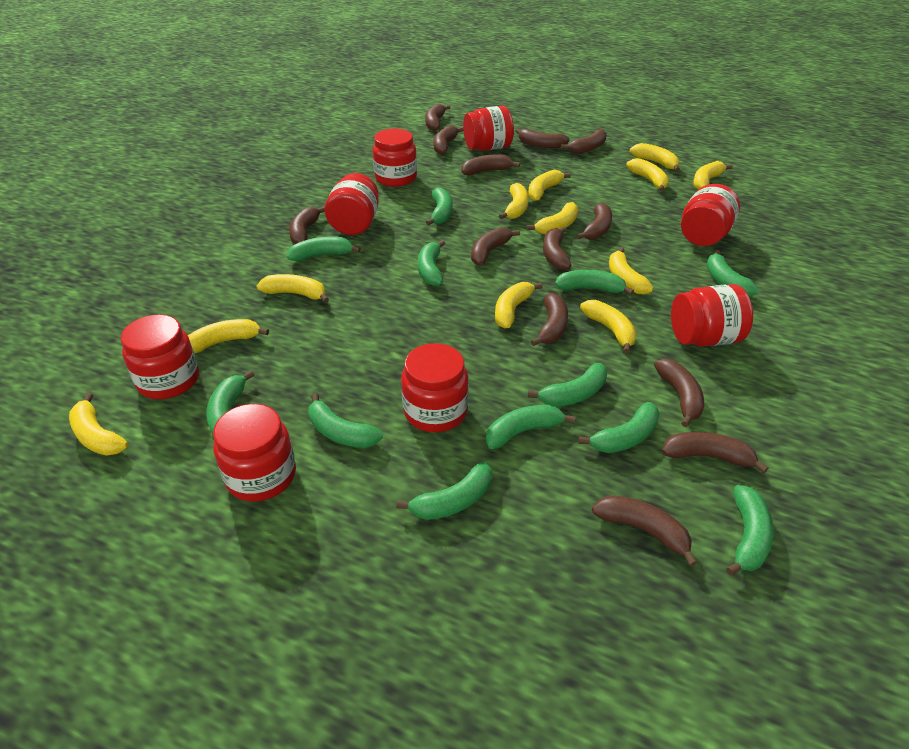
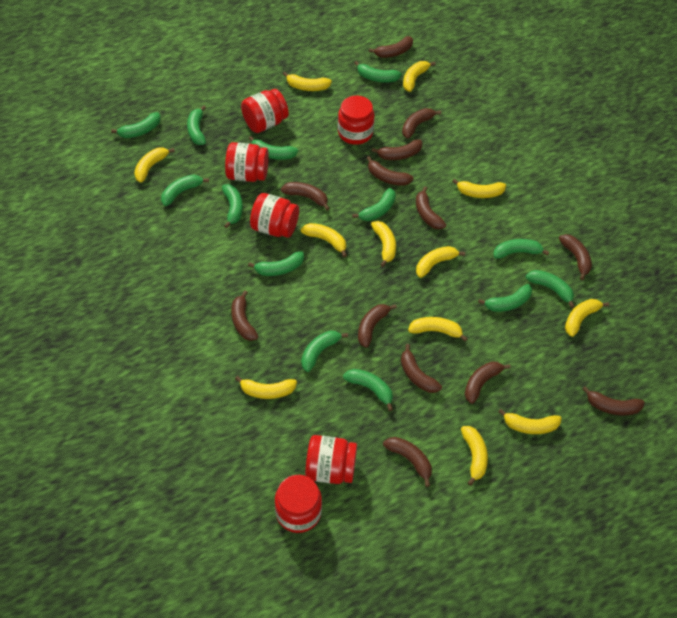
green banana: [206,370,254,436] [287,236,361,261] [308,393,383,448] [396,462,492,520] [418,240,445,286] [426,187,453,226] [486,405,576,449] [528,363,607,407] [555,270,634,295] [578,402,659,453] [706,250,759,297] [726,485,774,576] = 12 -> [111,112,161,138] [161,175,209,206] [187,105,206,145] [222,184,243,228] [248,251,304,276] [249,136,298,160] [301,331,348,372] [343,369,393,411] [352,188,396,221] [354,61,402,83] [478,284,532,312] [494,239,549,259] [526,270,575,308] = 13
red jar: [121,314,199,399] [213,404,296,502] [325,173,379,235] [372,129,417,187] [401,343,469,432] [463,106,514,151] [671,284,753,347] [681,184,740,246] = 8 -> [225,142,269,182] [241,89,289,133] [250,193,299,238] [275,475,322,533] [305,435,357,484] [338,96,375,145] = 6

